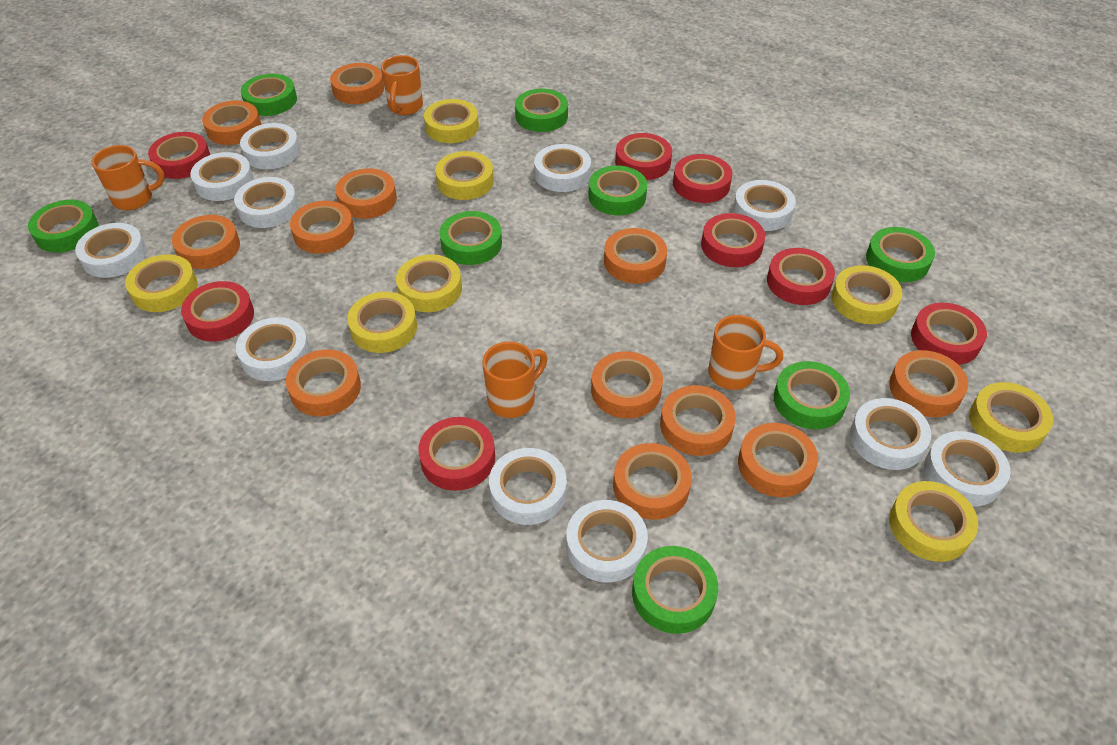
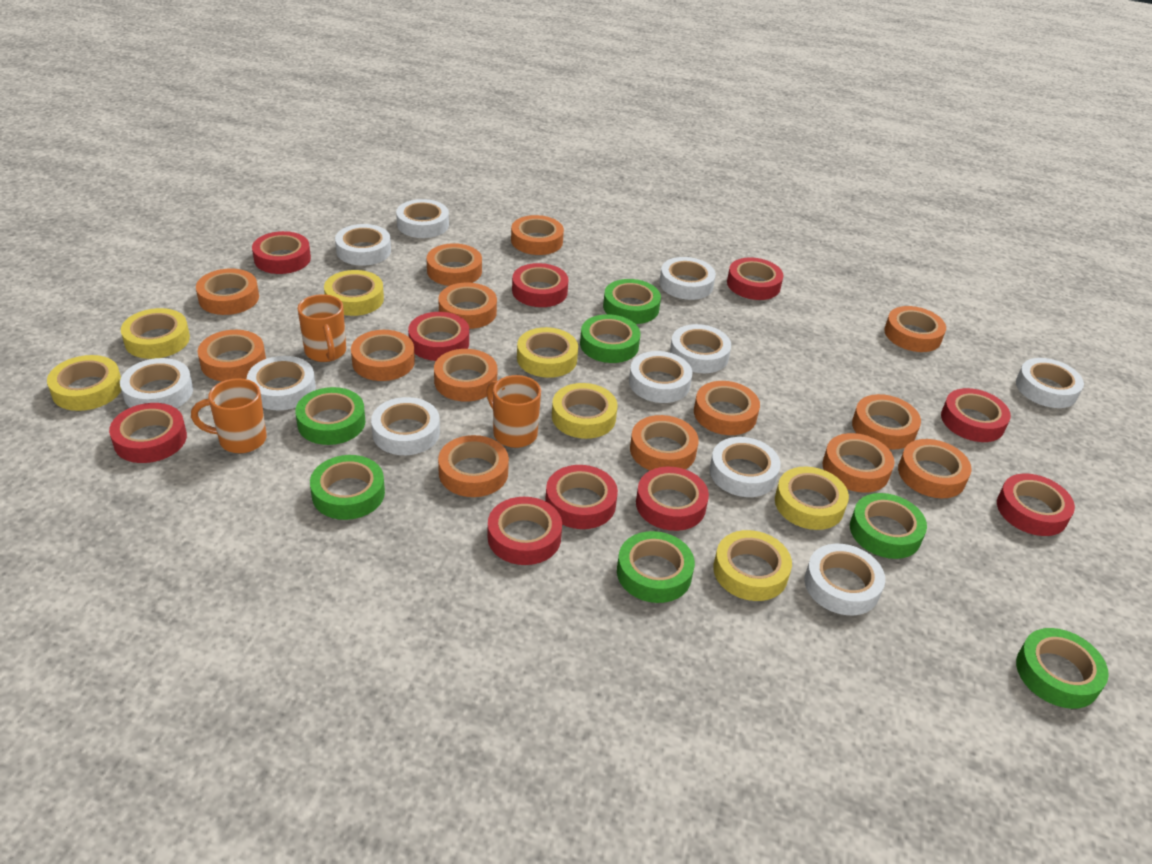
green tape: [28,200,99,253] [241,74,297,116] [440,211,502,265] [515,89,568,132] [589,165,647,215] [632,546,718,634] [774,361,850,429] [866,227,935,282] = 8 -> [295,387,365,445] [310,455,385,520] [580,314,641,363] [603,279,661,324] [617,531,695,603] [850,493,927,559] [1016,628,1109,709] = 7
orange mug: [92,145,165,210] [381,55,423,115] [482,341,547,418] [708,315,783,390] = 4 -> [191,378,267,453] [297,294,346,362] [486,375,541,448] = 3
orange tape: [172,215,240,269] [202,100,261,145] [286,349,361,416] [290,201,355,254] [330,63,384,104] [335,169,397,219] [591,351,663,419] [604,228,667,284] [613,443,692,520] [660,385,736,456] [738,423,818,497] [889,350,968,417] = 12 -> [196,269,259,315] [198,330,266,381] [351,330,415,381] [427,243,482,286] [434,349,497,401] [438,435,509,497] [439,282,497,329] [511,215,564,255] [630,415,699,470] [694,381,760,435] [823,433,894,492] [852,394,921,450] [884,306,946,352] [898,439,972,498] = 14
red tape: [148,132,210,179] [181,281,254,341] [418,417,495,491] [615,133,672,180] [673,154,732,203] [701,213,765,267] [767,248,835,305] [911,303,987,365] = 8 -> [109,403,187,463] [252,231,311,274] [408,312,469,361] [487,497,562,565] [512,263,569,307] [545,465,618,529] [636,467,709,531] [727,257,784,300] [941,388,1011,442] [997,474,1075,536] = 10
yellow tape: [125,254,198,312] [347,292,417,353] [396,254,462,312] [424,99,479,143] [435,151,494,200] [831,265,902,324] [889,481,978,562] [969,382,1053,453] = 8 -> [47,355,121,411] [121,308,190,359] [324,270,384,316] [517,327,578,378] [552,383,618,439] [713,530,792,601] [775,467,849,530] = 7

